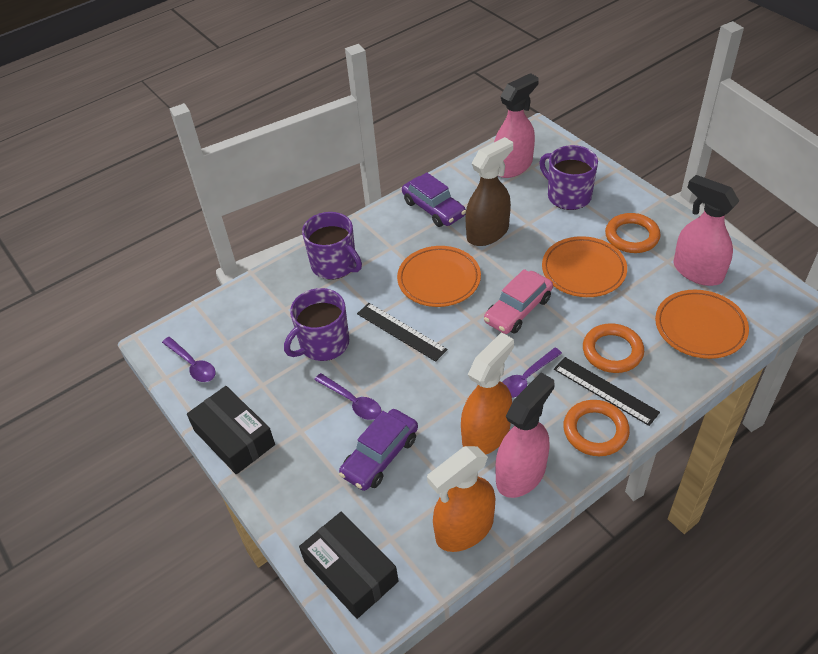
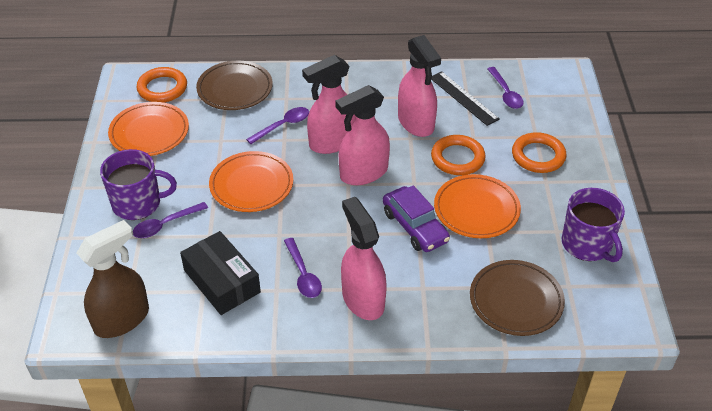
black box: [187,386,275,475] [299,512,398,619] = 2 -> [180,231,261,315] = 1
black ruler: [357,303,447,362] [554,357,660,426] = 2 -> [431,71,500,126] = 1
brown plate: none = 0 -> [196,61,273,110] [470,260,565,336] = 2
orange spray bottle: [427,446,496,552] [461,332,514,455] = 2 -> none = 0
pink car: [484,269,553,334] = 1 -> none = 0
pink spray bottle: [494,73,539,178] [495,372,555,498] [673,175,739,286] = 3 -> [302,55,355,154] [335,85,390,185] [341,197,387,320] [398,35,441,137] = 4
purple car: [339,409,418,491] [402,172,466,227] = 2 -> [383,185,450,252] = 1
purple mug: [284,288,349,361] [302,212,362,279] [540,145,598,210] = 3 -> [100,149,177,220] [562,188,625,262] = 2
purple spoon: [162,337,216,382] [314,373,382,420] [502,348,562,398] = 3 -> [133,202,208,238] [246,107,309,144] [284,238,322,298] [488,67,524,109] = 4

